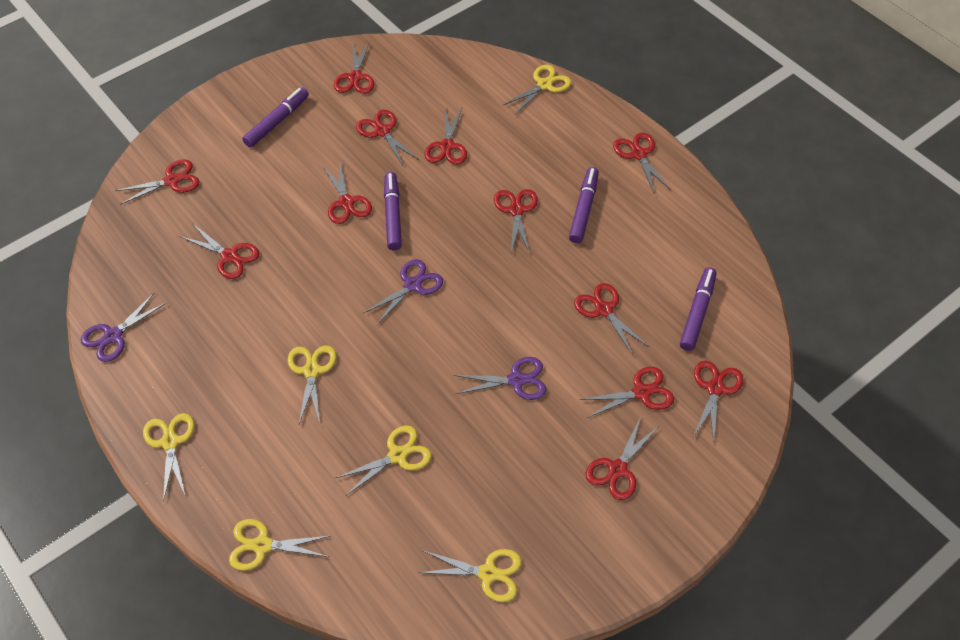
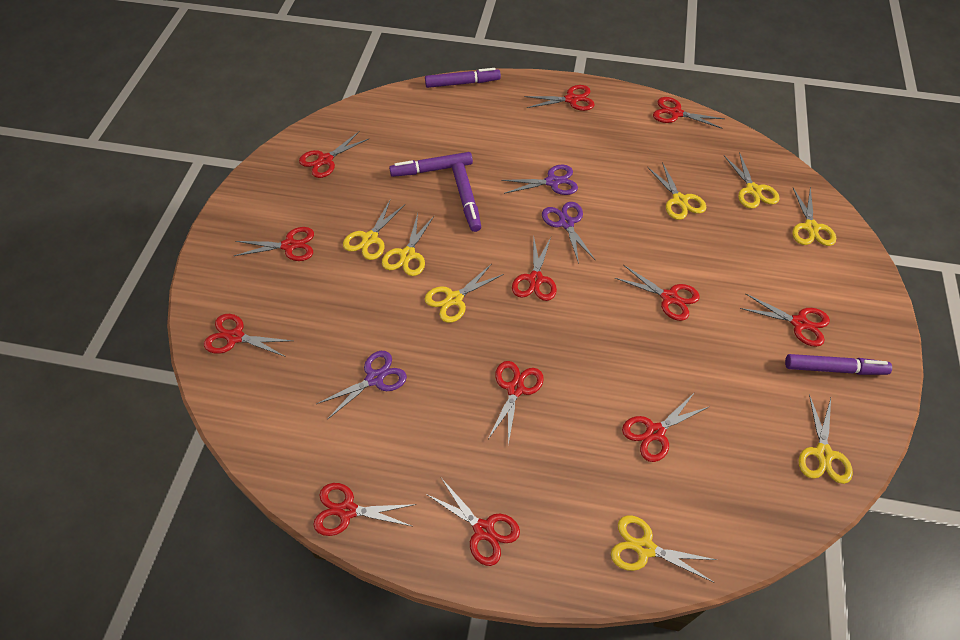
yellow scissors: [143,413,195,502] [229,519,330,571] [288,346,336,424] [336,425,432,495] [418,549,522,602] [502,65,571,115] = 6 -> [343,199,405,260] [382,214,434,276] [425,264,504,323] [611,516,717,582] [647,162,706,220] [724,152,780,209] [792,187,836,246] [798,394,853,484] = 8

